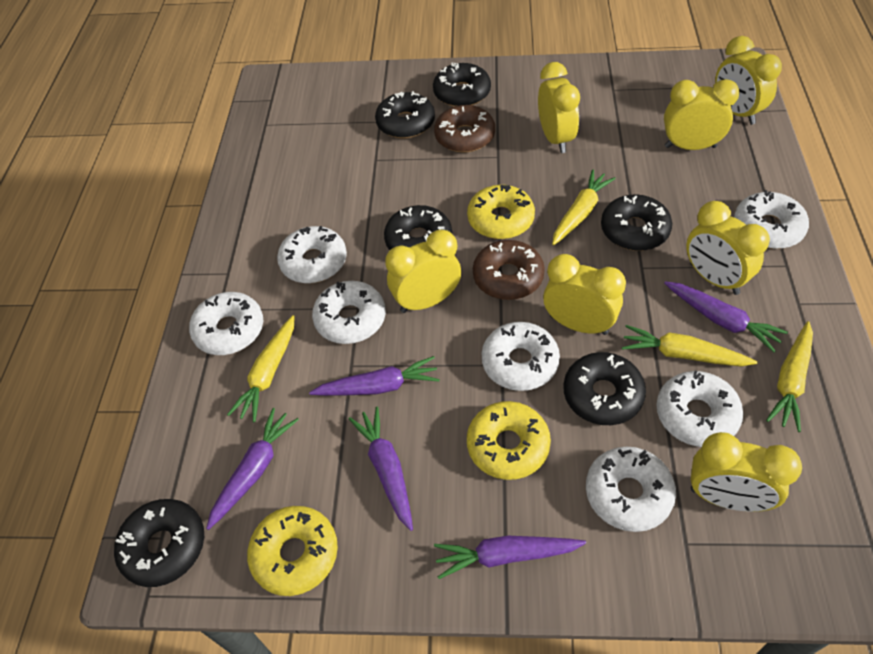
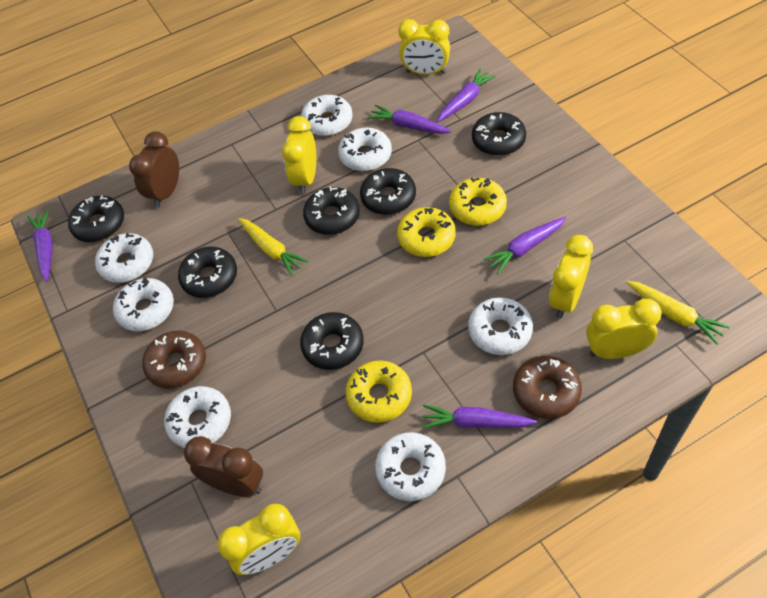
brown clock: none = 0 -> [129,131,179,208] [184,436,263,497] = 2
yellow carrot: [227,315,295,422] [552,169,616,245] [622,325,758,366] [766,321,813,432] = 4 -> [238,218,308,276] [626,281,730,344] = 2
yellow clock: [385,230,461,313] [538,62,580,153] [543,254,626,335] [664,79,739,150] [686,201,770,295] [691,432,802,512] [715,36,782,125] = 7 -> [217,504,300,575] [282,116,316,194] [398,19,450,75] [549,235,593,318] [586,299,662,359] = 5

